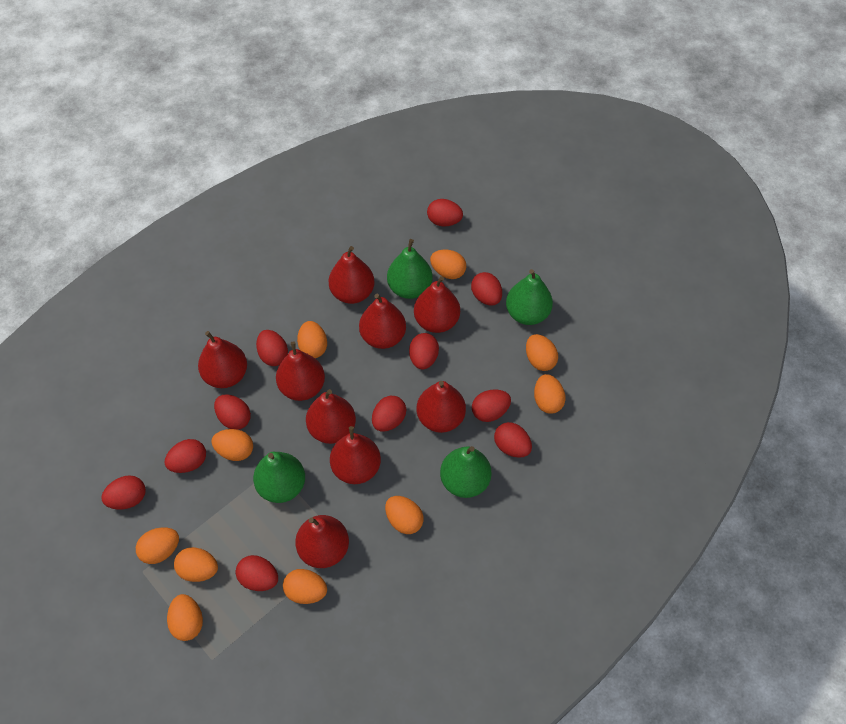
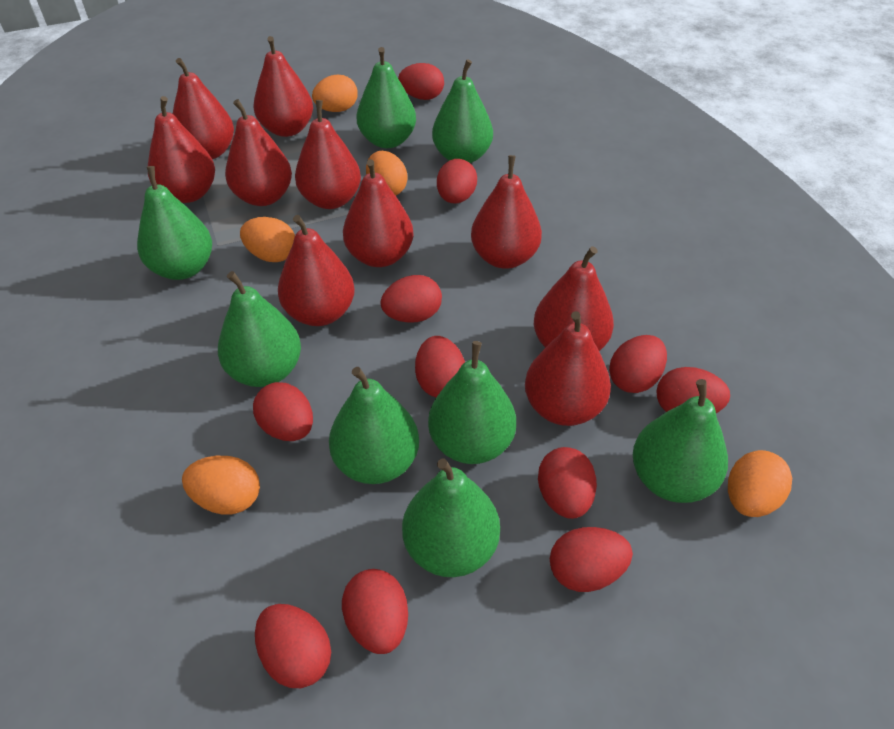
green pear: [253,452,305,503] [387,239,433,299] [440,446,492,498] [506,269,553,325] = 4 -> [137,166,212,280] [218,271,301,387] [329,367,419,484] [356,47,416,148] [402,459,500,577] [428,341,516,464] [432,59,493,163] [633,379,728,503] = 8
orange egg: [136,527,179,564] [167,594,203,641] [174,547,218,582] [211,429,253,461] [283,569,327,604] [297,321,327,358] [385,496,424,534] [430,249,466,279] [526,334,558,371] [534,374,566,414] = 10 -> [182,456,260,515] [240,217,295,262] [312,75,358,112] [366,151,407,196] [728,450,792,517] = 5
red pear: [198,331,247,388] [276,341,325,401] [295,515,349,568] [306,389,356,444] [328,246,374,304] [330,426,381,484] [359,294,406,349] [414,276,460,333] [416,381,466,433] = 9 -> [148,96,215,203] [173,58,234,159] [225,99,292,206] [253,36,313,137] [278,215,355,326] [295,100,361,209] [343,159,414,267] [471,155,542,269] [525,311,611,426] [534,246,614,351] = 10

